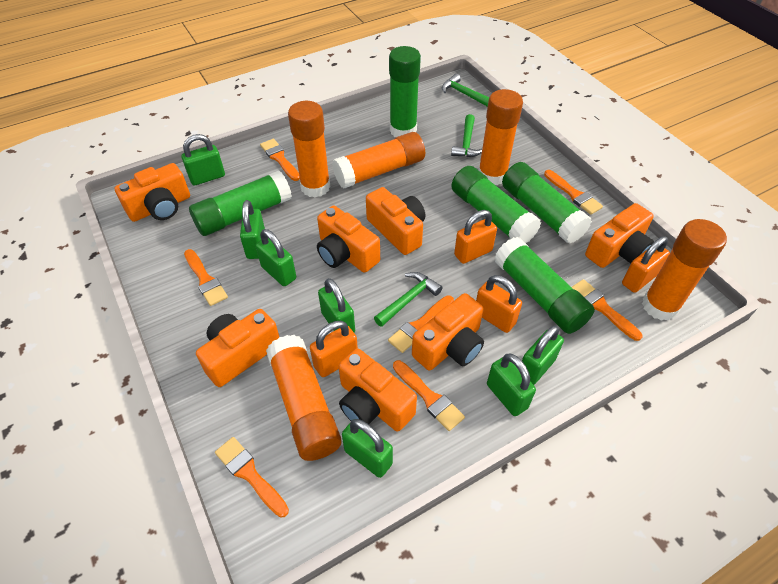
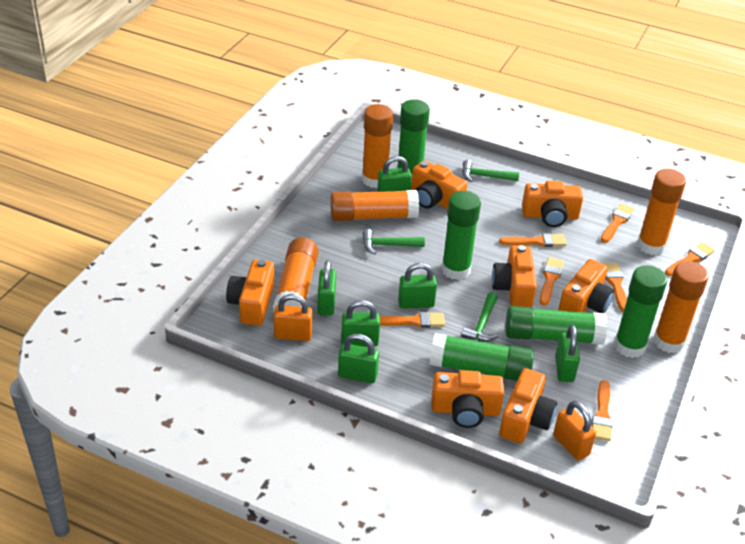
green padlock: [182,134,225,185] [240,200,265,259] [256,229,296,286] [318,278,355,333] [342,419,393,478] [487,354,536,416] [522,325,564,385] = 7 -> [317,260,336,315] [338,334,379,383] [341,300,380,346] [377,156,412,192] [398,263,437,308] [555,325,580,382] = 6
orange padlock: [310,321,358,377] [454,210,497,264] [476,275,522,333] [622,236,670,293] = 4 -> [274,294,312,341] [553,401,596,461] = 2

